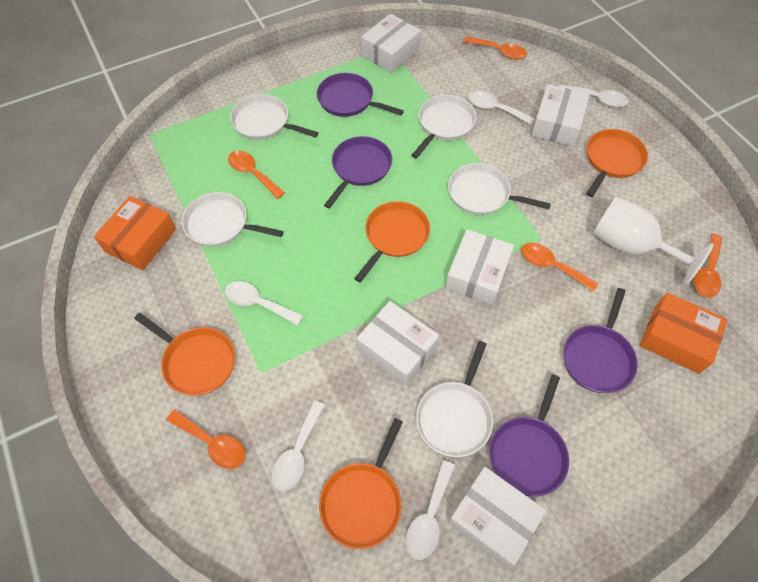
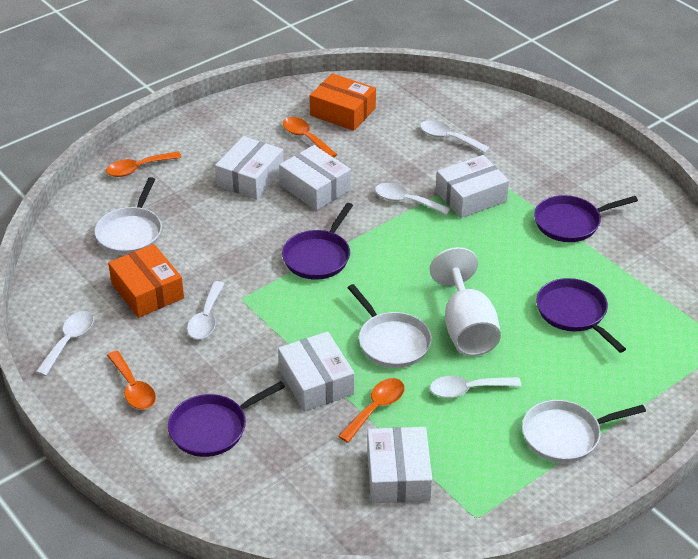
orange pan: [134,313,235,395] [319,418,403,549] [354,201,430,283] [586,129,648,197] = 4 -> none = 0
orange spoon: [166,410,246,469] [228,150,285,199] [463,36,527,60] [521,243,598,292] [694,234,723,298] = 5 -> [106,152,182,177] [107,350,156,409] [283,117,337,158] [338,378,404,443] = 4
white pan: [182,192,284,247] [230,94,318,140] [411,95,477,159] [416,341,493,457] [448,163,551,215] = 5 -> [94,177,162,255] [347,284,432,368] [522,400,646,463] = 3

